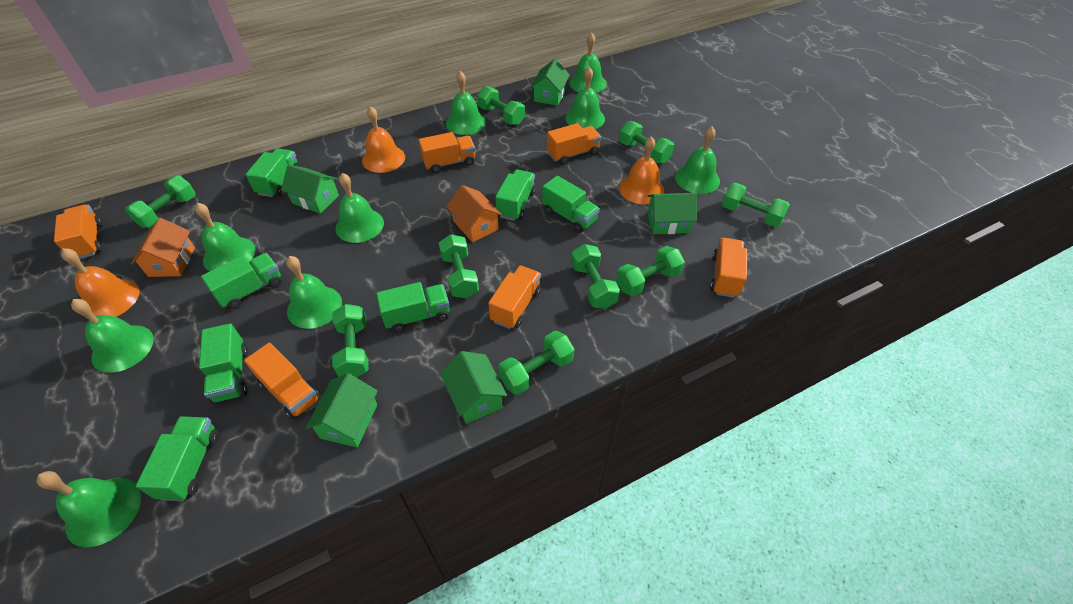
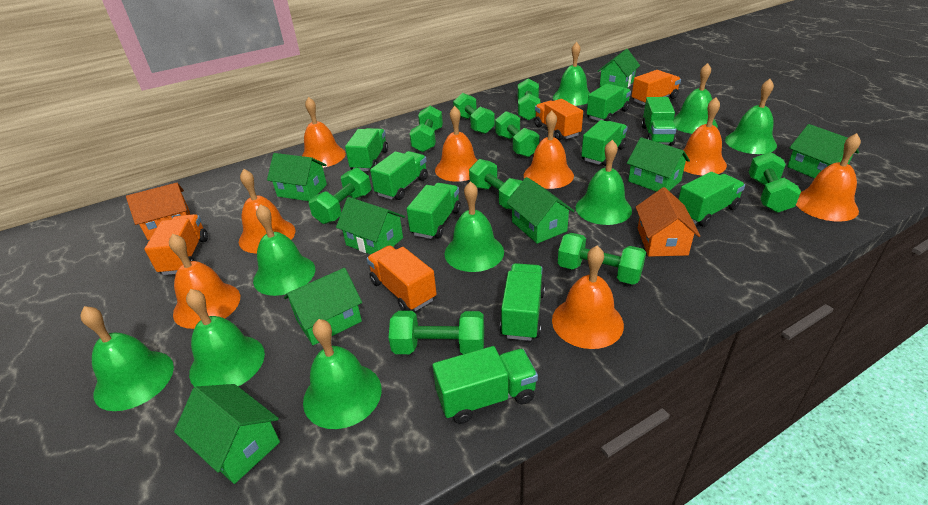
green house: [281,165,339,214] [306,373,378,447] [440,351,507,424] [531,59,570,106] [647,193,697,234] = 5 -> [174,384,280,484] [267,153,327,201] [284,268,362,345] [336,197,405,255] [507,177,574,244] [597,49,640,88] [627,137,690,192] [787,124,859,178] = 8
green truck: [136,416,220,501] [199,323,248,403] [201,253,282,309] [246,148,300,197] [376,282,450,333] [495,169,536,221] [542,176,600,233] = 7 -> [345,128,388,171] [370,151,428,200] [407,183,461,239] [432,346,538,424] [500,263,545,341] [581,120,628,166] [587,84,631,121] [641,97,676,146] [678,172,745,227] = 9
orange bell: [61,248,140,319] [362,106,405,173] [619,136,664,204] = 3 -> [169,234,240,329] [239,169,295,253] [302,97,346,168] [435,106,477,182] [524,111,574,189] [552,246,624,349] [684,97,727,176] [796,133,861,222] = 8
orange truck: [54,204,103,259] [244,343,321,419] [419,132,476,173] [488,265,541,329] [547,123,601,165] [710,238,747,298] = 6 -> [144,214,208,275] [367,245,437,311] [535,99,583,141] [632,70,681,105] = 4

